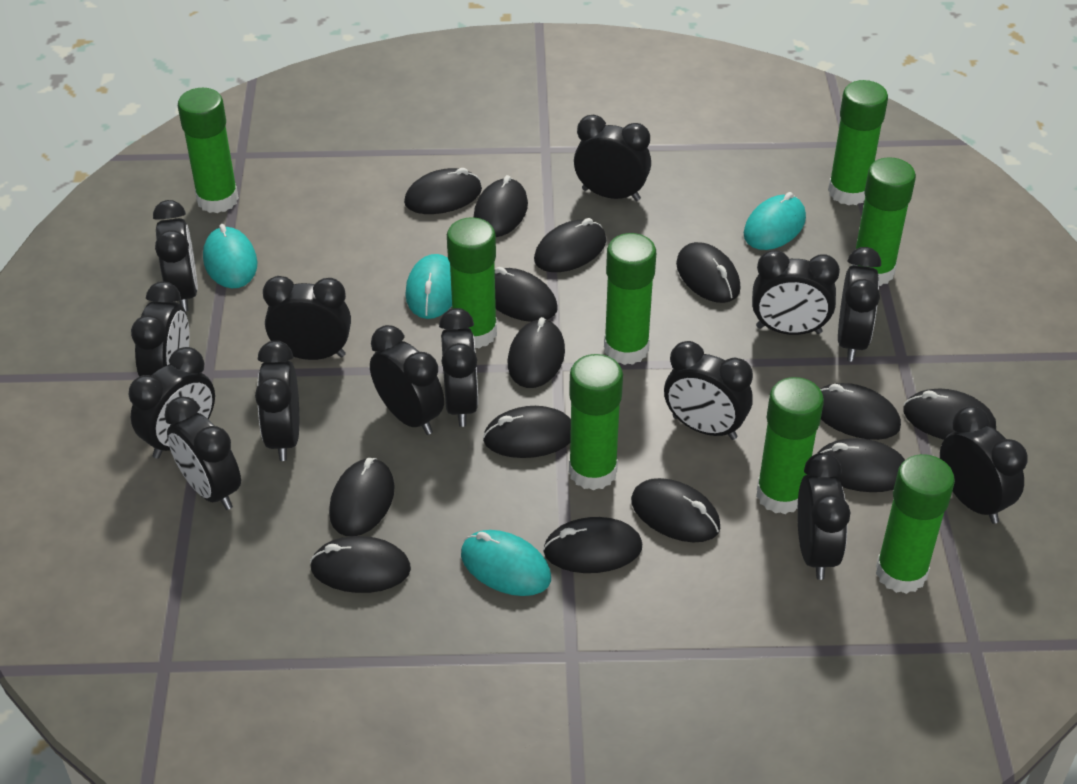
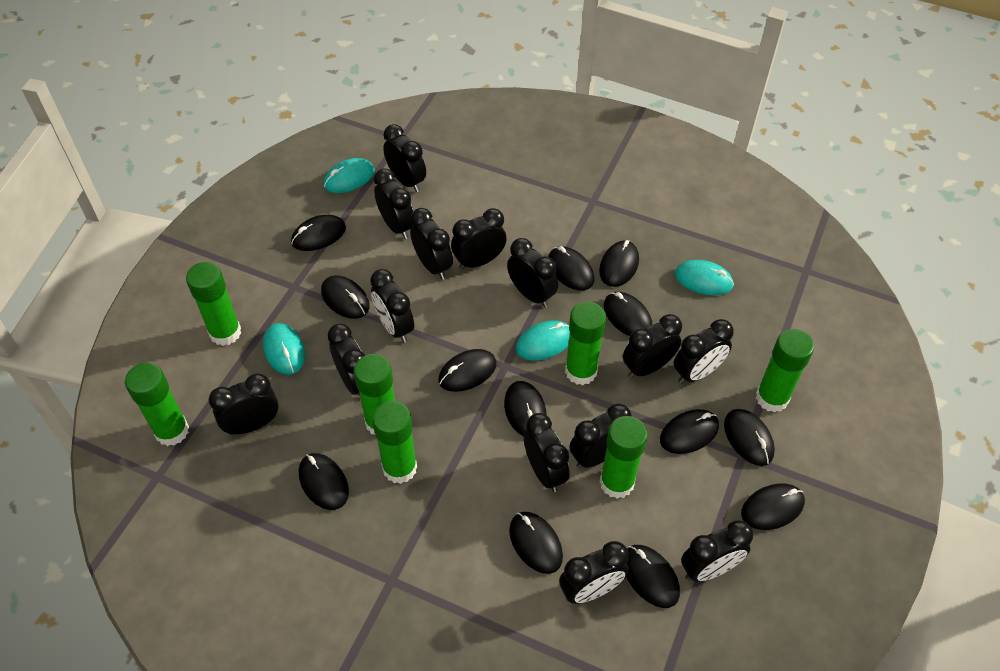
black mouse: [310,536,411,593] [329,458,395,536] [404,168,482,214] [473,175,528,237] [483,406,571,458] [495,267,558,322] [508,317,565,388] [534,218,606,272] [543,517,642,573] [631,478,720,542] [676,242,740,303] [818,438,905,492] [820,383,901,440] [903,389,996,440] = 14 -> [291,215,346,251] [299,453,349,510] [321,275,370,319] [438,349,497,392] [504,381,547,436] [509,512,563,574] [548,246,594,291] [599,240,639,287] [604,292,652,336] [626,545,680,608] [660,409,719,454] [724,409,775,466] [741,483,805,530] = 13
green glue stick: [178,88,239,213] [447,217,497,348] [569,354,623,490] [604,233,656,365] [756,377,824,514] [828,80,888,205] [852,157,916,286] [876,454,955,594] = 8 -> [125,363,189,446] [186,262,241,346] [354,354,395,435] [372,401,417,484] [565,302,606,385] [600,416,648,499] [756,329,814,413] = 7

